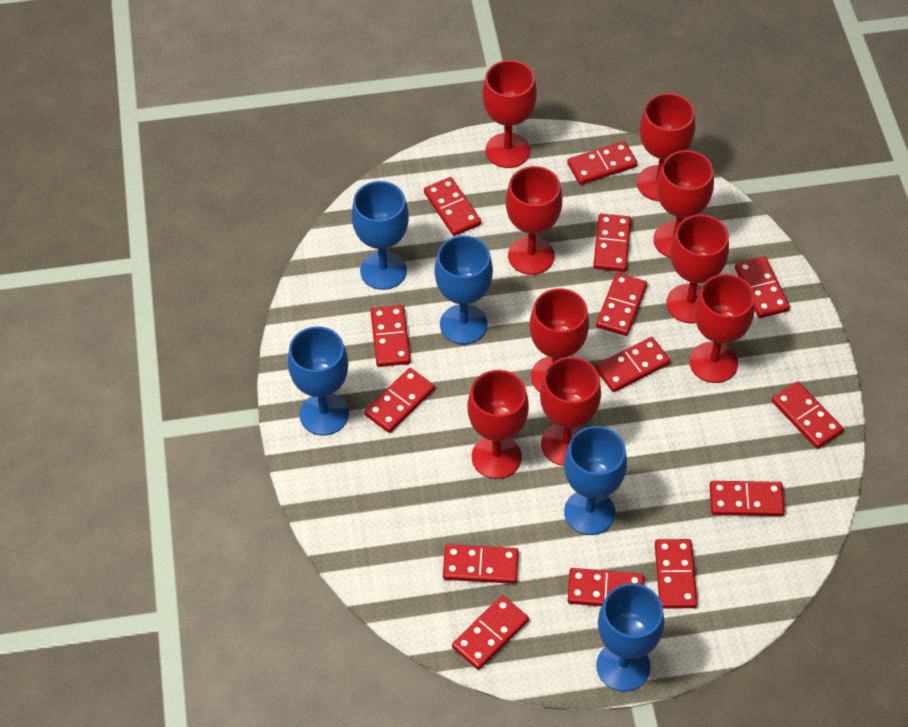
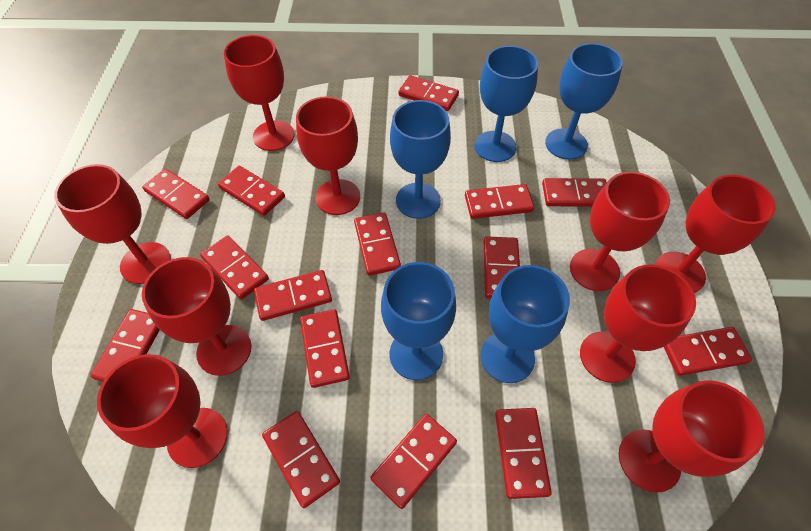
red domino: [364,368,435,433] [371,305,411,367] [424,177,481,236] [443,544,518,584] [452,595,529,670] [567,141,637,185] [568,568,644,606] [593,214,631,272] [595,337,670,392] [596,273,647,336] [655,539,697,609] [709,481,785,516] [735,256,790,318] [772,381,843,449] = 14 -> [90,309,160,382] [142,169,210,219] [200,235,269,299] [218,166,285,216] [254,270,332,321] [262,411,340,508] [300,309,350,388] [354,212,401,276] [371,414,457,509] [398,75,459,111] [465,184,534,219] [484,236,520,299] [495,408,552,499] [542,178,607,207] [664,327,752,376] = 15

